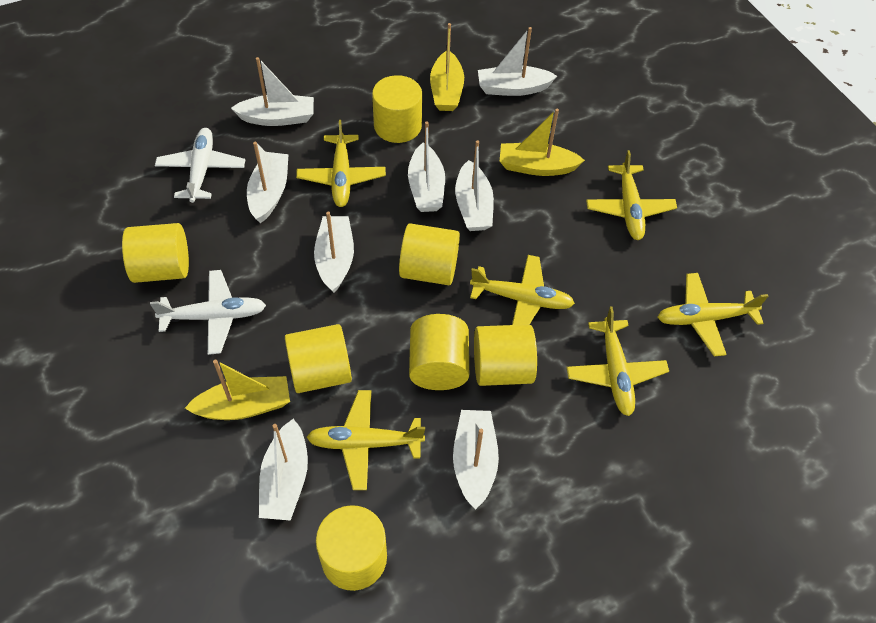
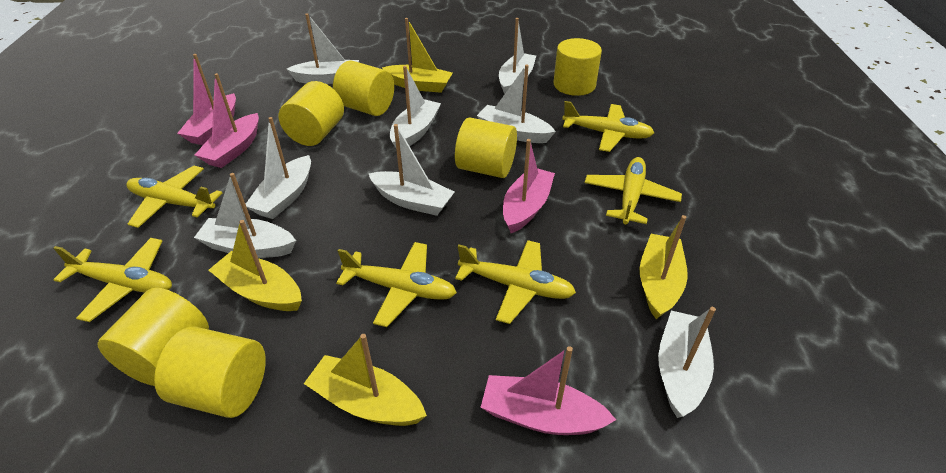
pink boat: none = 0 -> [177,54,236,145] [195,73,259,168] [481,346,616,435] [503,139,555,233] = 4
white plane: [150,270,266,355] [155,128,245,203] = 2 -> none = 0
yellow boat: [185,360,290,420] [430,23,464,111] [499,109,585,176] = 3 -> [209,220,302,311] [304,334,427,426] [382,18,453,93] [640,215,688,319] = 4
yellow cylinder: [122,223,189,283] [285,324,352,393] [316,505,387,591] [372,75,422,143] [399,223,460,285] [409,314,469,390] [474,324,537,386] = 7 -> [97,287,209,386] [154,327,266,418] [278,81,344,146] [333,61,394,116] [455,117,517,178] [554,38,602,96] = 6

